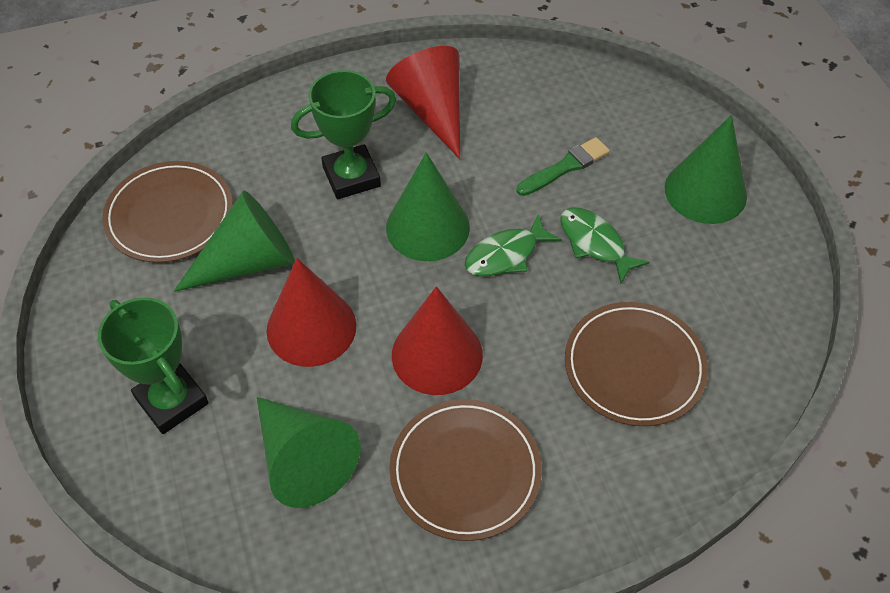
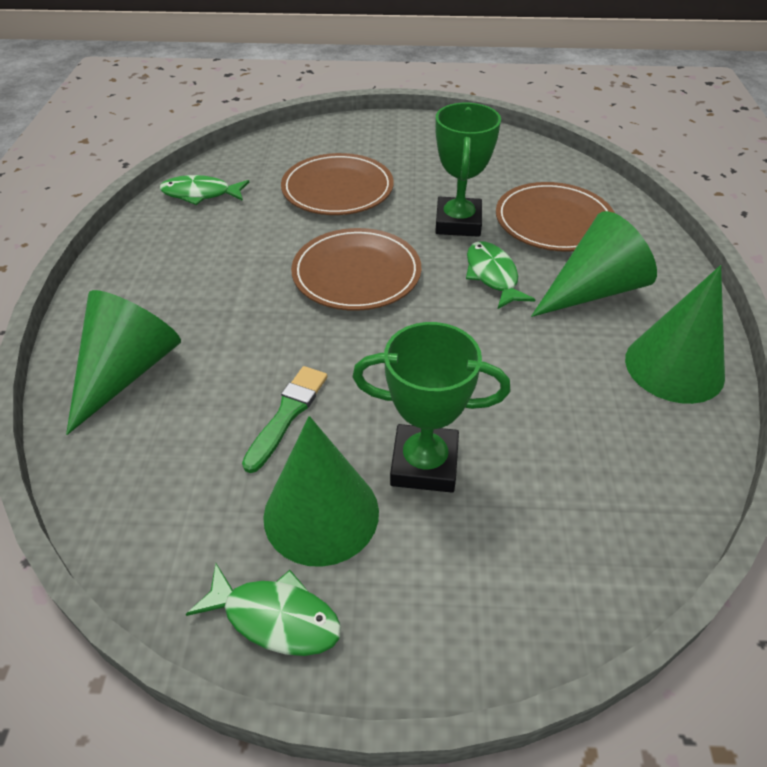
green fish: [465,214,562,276] [560,207,649,283] = 2 -> [160,175,249,205] [186,563,341,656] [466,241,536,309] = 3
red cone: [266,258,356,367] [386,46,460,159] [392,286,483,395] = 3 -> none = 0

